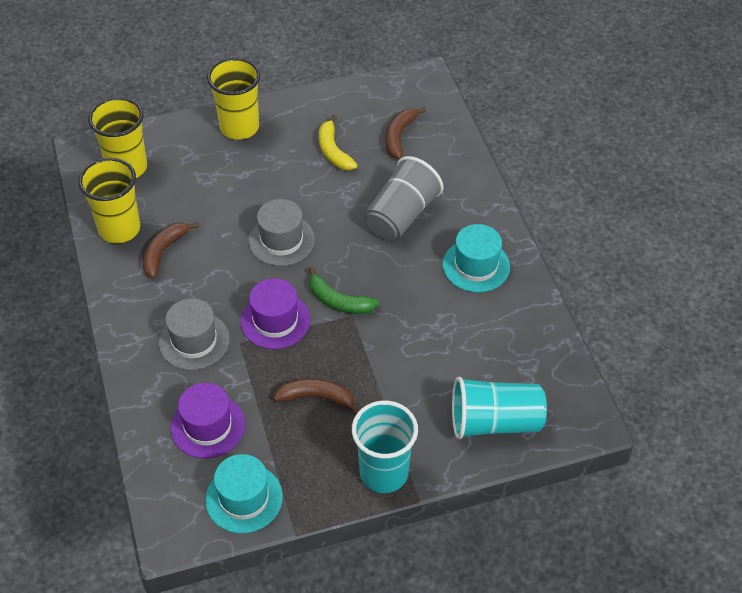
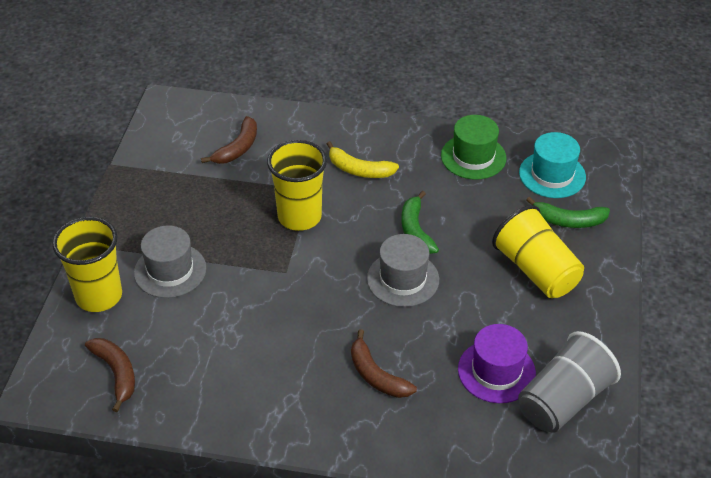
green banana: [309,267,379,314] = 1 -> [401,191,439,254] [526,197,610,228] = 2
green hat: none = 0 -> [441,115,506,180] = 1
purple hat: [171,383,245,458] [241,278,311,349] = 2 -> [458,324,536,403] = 1
turquoise cup: [352,401,418,493] [452,377,547,439] = 2 -> none = 0
turquoise hat: [205,454,283,533] [442,224,510,293] = 2 -> [519,132,586,198] = 1

